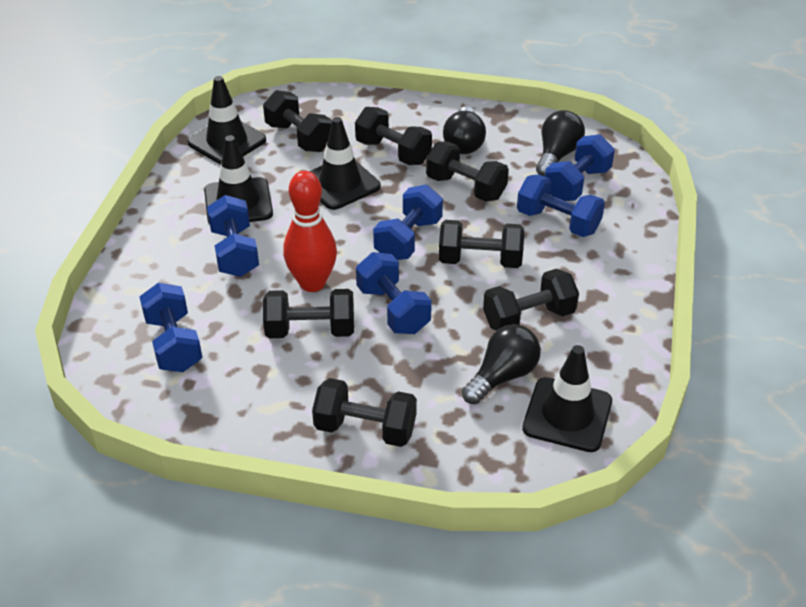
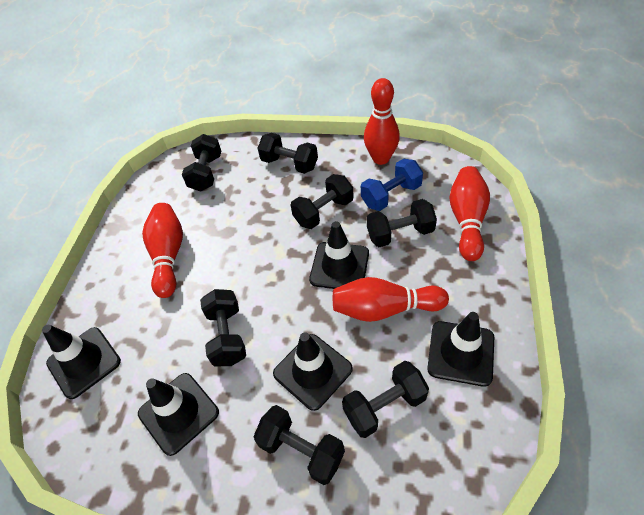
black light bulb: [443,106,486,154] [462,324,541,404] [536,110,585,177] = 3 -> none = 0
black traffic cone: [187,76,266,165] [204,135,273,224] [309,117,381,210] [522,345,612,452] = 4 -> [42,325,121,399] [138,373,219,456] [273,332,353,411] [309,221,369,289] [427,312,494,387] = 5
blue dumbbell: [140,283,203,372] [207,195,259,277] [356,252,432,334] [373,185,443,260] [517,174,605,237] [545,134,615,201] = 6 -> [361,159,423,211] = 1
red bowling pin: [283,171,337,292] = 1 -> [142,203,183,298] [333,277,449,322] [364,78,400,165] [449,166,490,261] = 4

